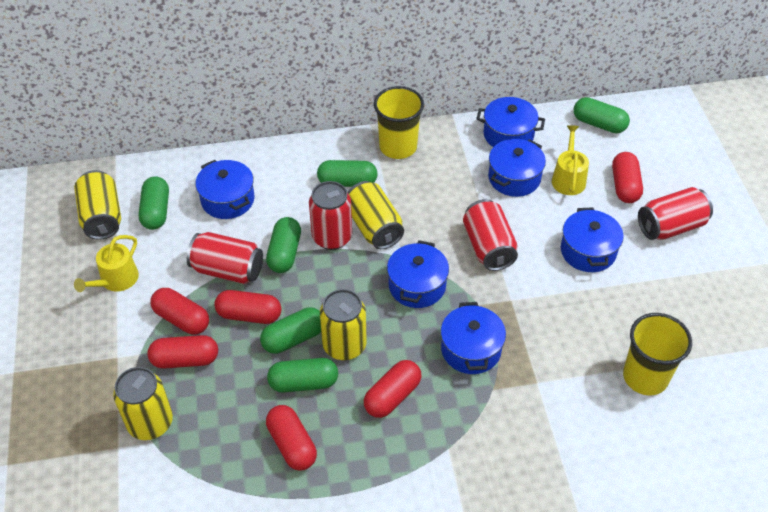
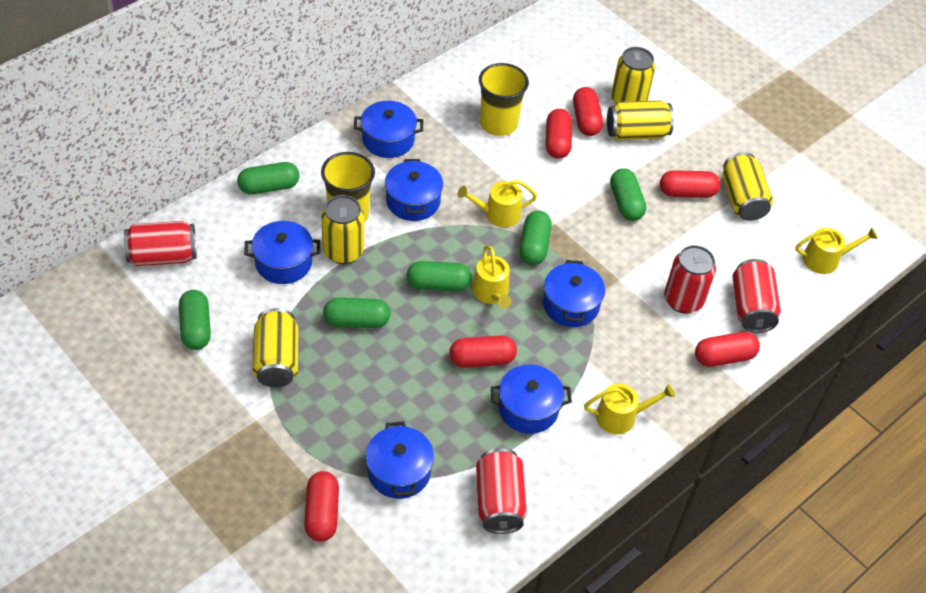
yellow can: [74,170,121,240] [113,367,173,440] [320,289,367,360] [347,181,404,249] = 4 -> [252,308,298,387] [321,195,364,264] [607,100,674,140] [611,47,655,103] [723,152,773,221] = 5
yellow watering can: [74,235,139,292] [552,125,589,195] = 2 -> [458,180,537,227] [472,245,512,308] [584,384,675,434] [795,228,878,274] = 4

